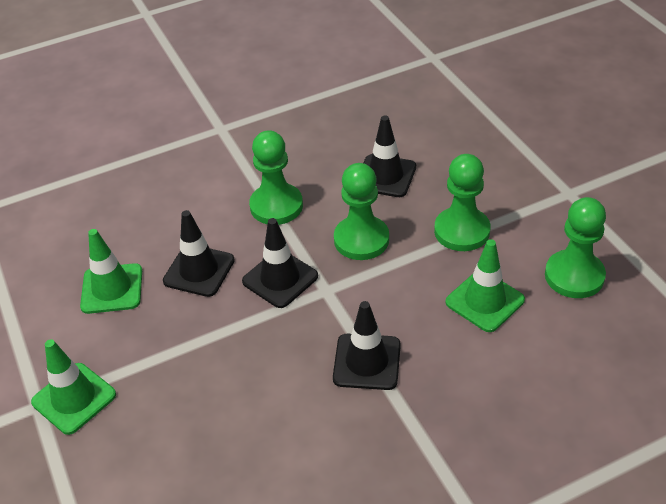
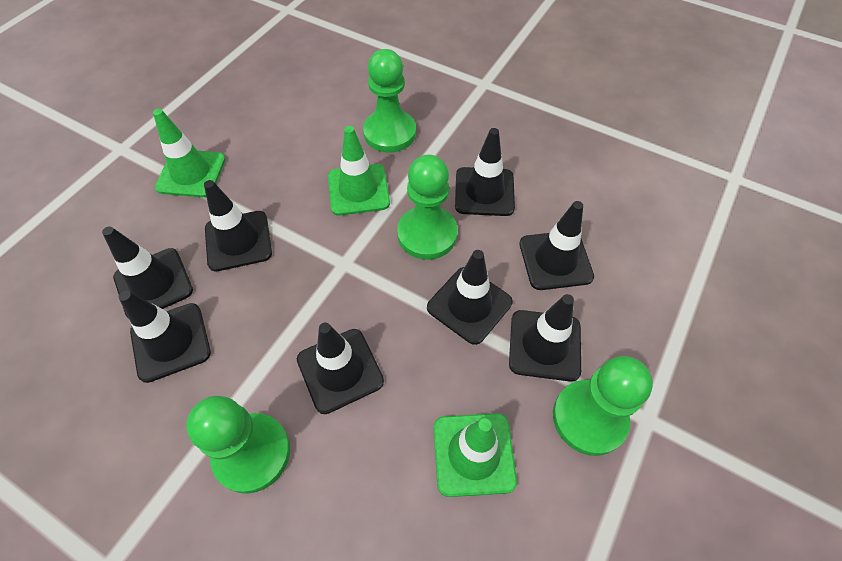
black traffic cone: [163,210,235,297] [242,218,318,308] [333,301,401,390] [363,116,416,197] = 4 -> [102,226,193,319] [119,291,211,383] [204,180,272,271] [297,323,384,414] [427,250,513,345] [455,128,515,216] [509,294,581,382] [520,201,594,290] = 8

